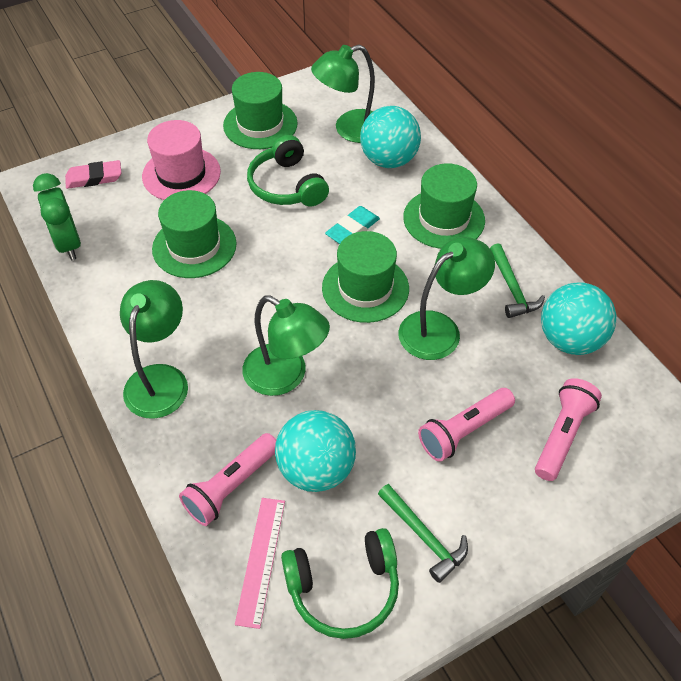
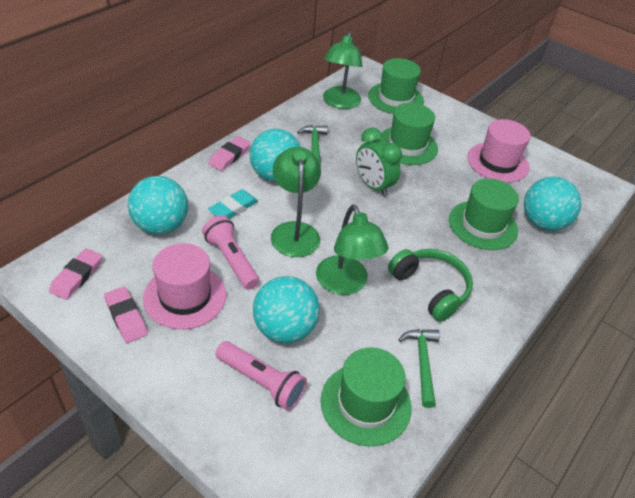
green headphones: [247,135,329,206] [281,528,399,639] = 2 -> [388,249,473,322] = 1
green lamp: [120,280,188,419] [242,295,330,396] [311,45,375,143] [398,237,495,360] = 4 -> [271,147,321,257] [316,204,389,295] [323,32,363,109] = 3
pink eraser: [65,160,121,189] = 1 -> [49,248,102,300] [104,287,148,343] [208,136,250,171] = 3
pink flashlight: [179,433,276,526] [418,388,515,462] [535,378,602,481] = 3 -> [202,215,259,290] [216,341,307,411] = 2
pink hat: [142,120,221,200] = 1 -> [143,243,226,329] [467,119,531,183] = 2
pink ruler: [235,498,285,629] = 1 -> none = 0
turquoise ball: [275,410,356,492] [360,106,421,168] [541,282,616,355] = 3 -> [128,176,188,235] [250,129,301,182] [253,276,320,343] [524,177,581,231] = 4

